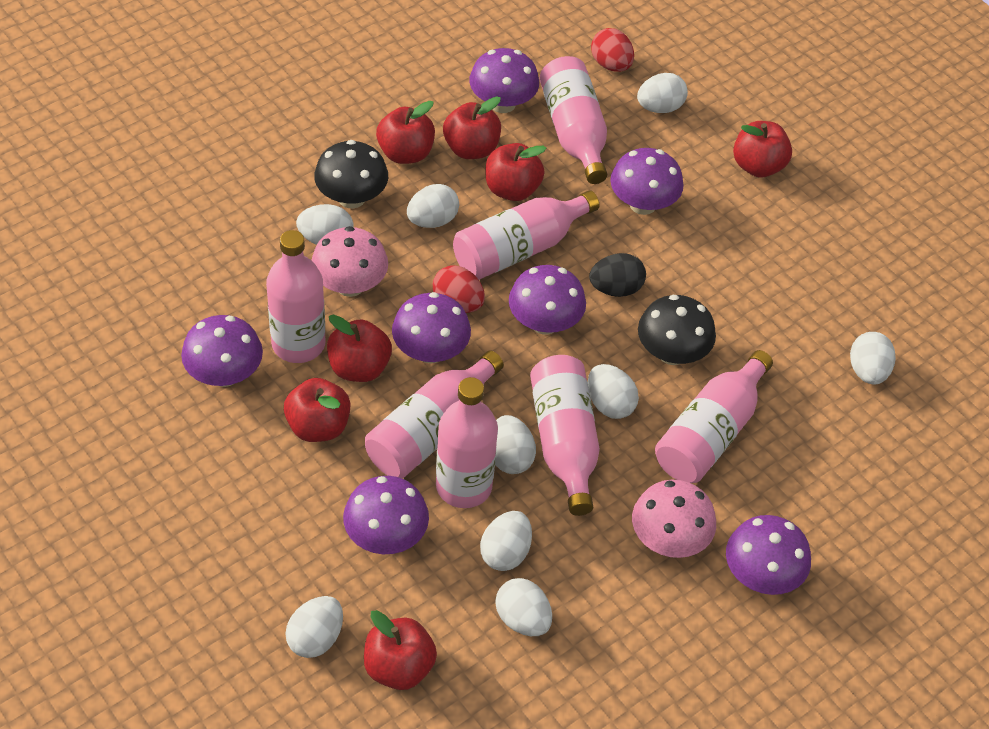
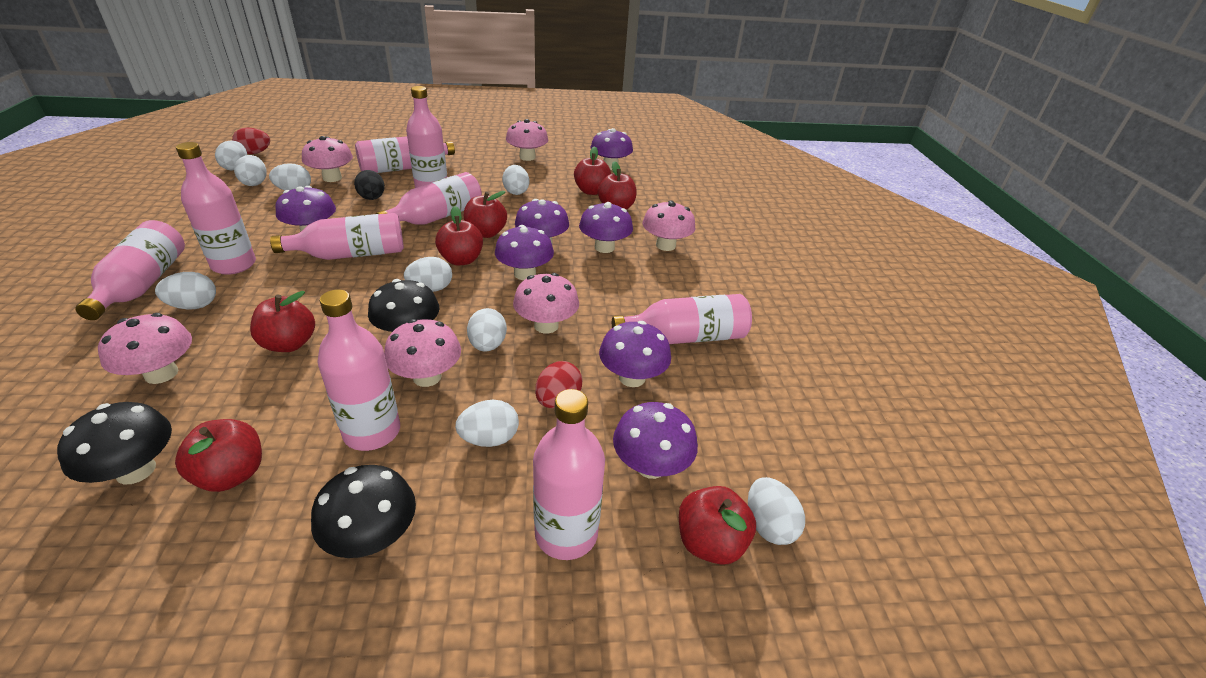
black mushroom: [314,140,388,209] [638,295,716,365] = 2 -> [57,402,172,484] [311,465,416,558] [368,279,439,332] = 3
pink bottle: [266,230,325,363] [365,350,504,478] [436,377,498,508] [453,190,599,280] [530,355,600,516] [539,56,607,184] [655,350,773,483] = 7 -> [75,220,185,320] [176,142,256,275] [270,213,404,260] [317,290,400,451] [355,136,455,173] [376,172,482,225] [406,86,447,188] [533,389,605,560] [612,294,752,344] = 9
pink mushroom: [312,226,388,297] [632,480,716,558] = 2 -> [98,313,192,384] [302,136,353,182] [384,319,461,387] [506,119,548,161] [513,273,579,333] [642,201,695,251] = 6

